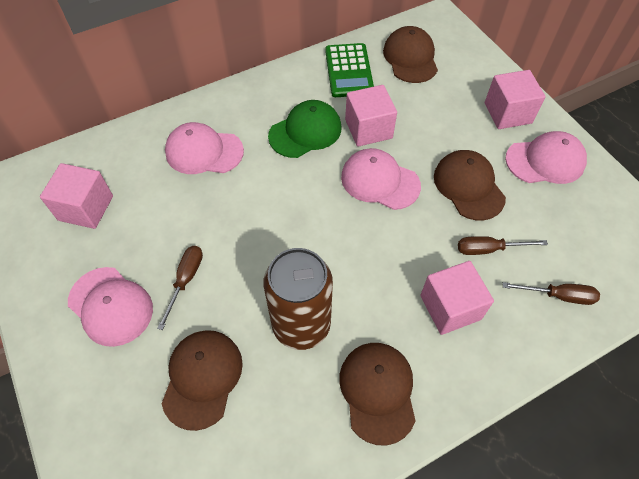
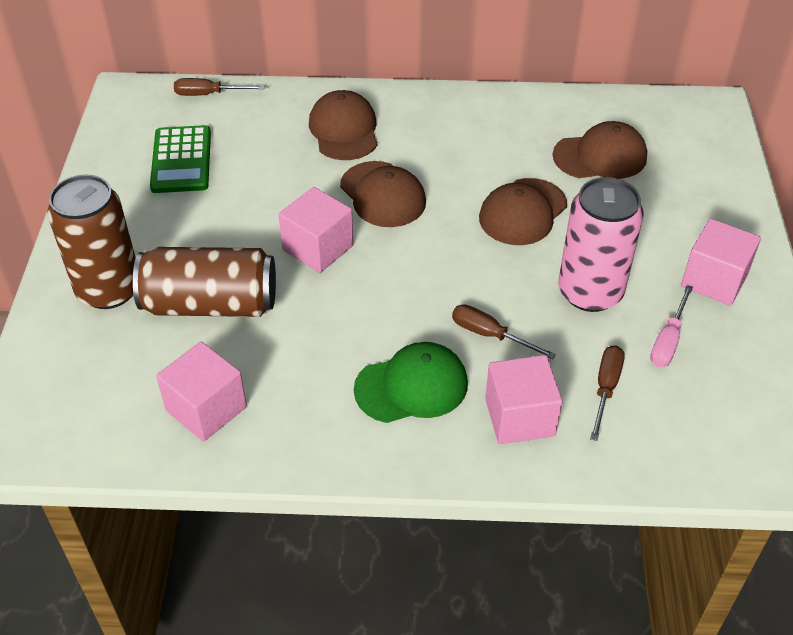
brown can: [263,248,333,350] = 1 -> [47,174,136,309] [133,247,276,317] = 2
pink can: none = 0 -> [558,177,644,312] = 1
pink cap: [68,267,153,347] [165,122,244,174] [341,148,421,210] [505,131,587,184] = 4 -> none = 0
pink screwdriver: none = 0 -> [650,285,693,367] = 1

